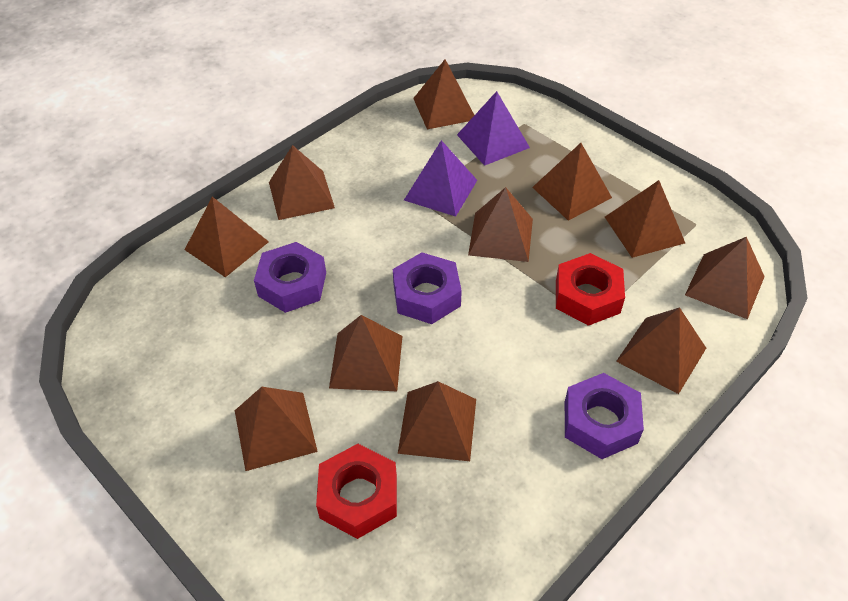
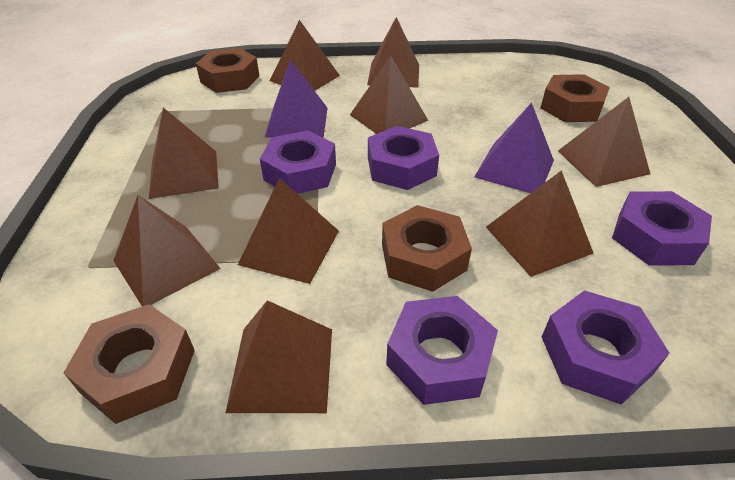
brown nut: none = 0 -> [64,304,195,424] [196,48,259,93] [382,205,472,292] [541,74,610,122] = 4
brown pyramid: [184,197,269,277] [235,387,318,471] [269,145,335,220] [329,315,402,391] [398,381,476,461] [413,59,474,129] [468,187,533,262] [532,143,612,221] [605,180,685,258] [616,307,706,394] [685,237,765,319] = 11 -> [113,195,221,306] [149,108,219,199] [225,300,332,413] [238,178,339,284] [269,20,340,91] [350,56,428,134] [367,17,419,88] [486,170,594,277] [558,97,650,187] = 9
purple nut: [254,242,326,313] [393,252,462,324] [565,373,644,459] = 3 -> [260,130,336,194] [368,126,439,190] [386,296,498,405] [542,290,670,405] [612,191,712,266] = 5
red nut: [316,444,397,539] [556,253,625,326] = 2 -> none = 0

